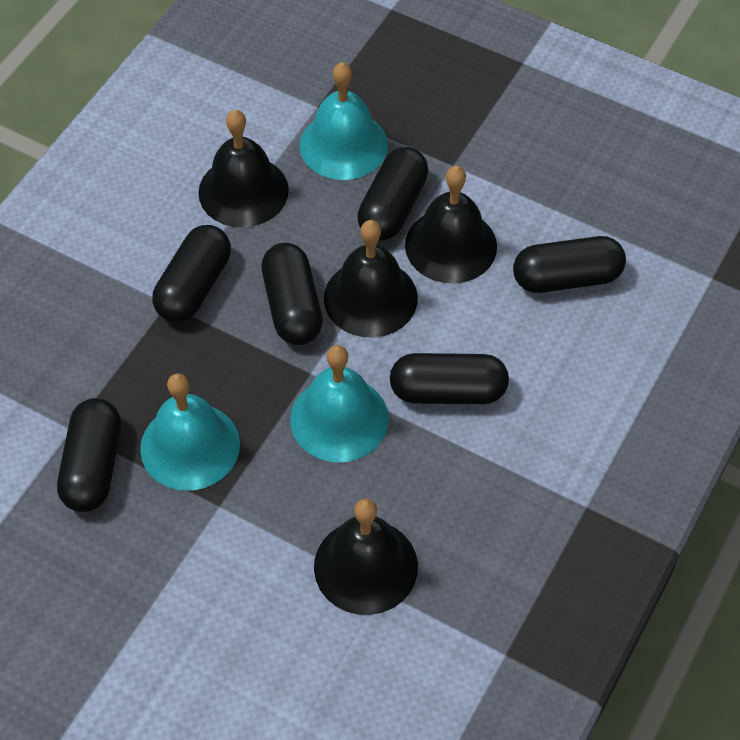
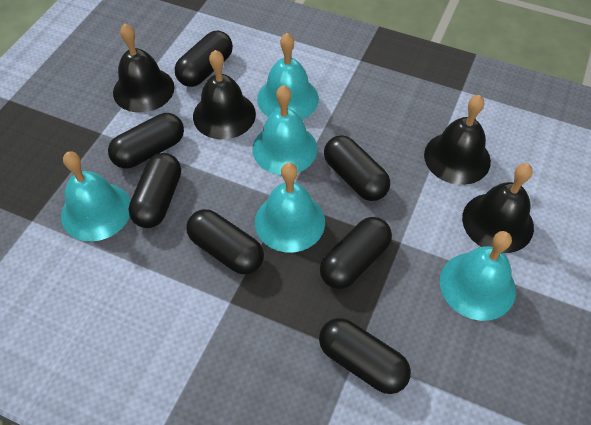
black capsule: [57,398,121,512] [152,225,231,323] [262,243,323,345] [357,147,428,240] [390,353,509,404] [513,236,626,293] = 6 -> [108,113,184,169] [128,153,181,228] [175,31,233,87] [186,209,264,275] [319,318,411,394] [320,217,392,289] [324,135,390,201] = 7
turquoise bell: [140,373,240,491] [290,345,389,462] [300,62,388,180] = 3 -> [61,151,131,241] [252,85,318,175] [255,163,325,253] [257,33,319,119] [440,231,516,321] = 5

